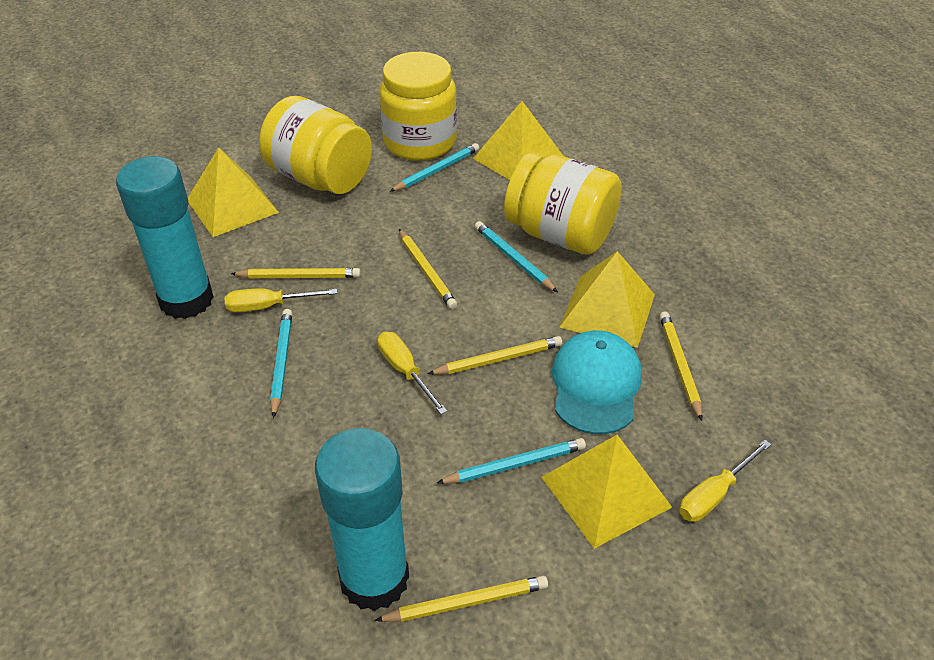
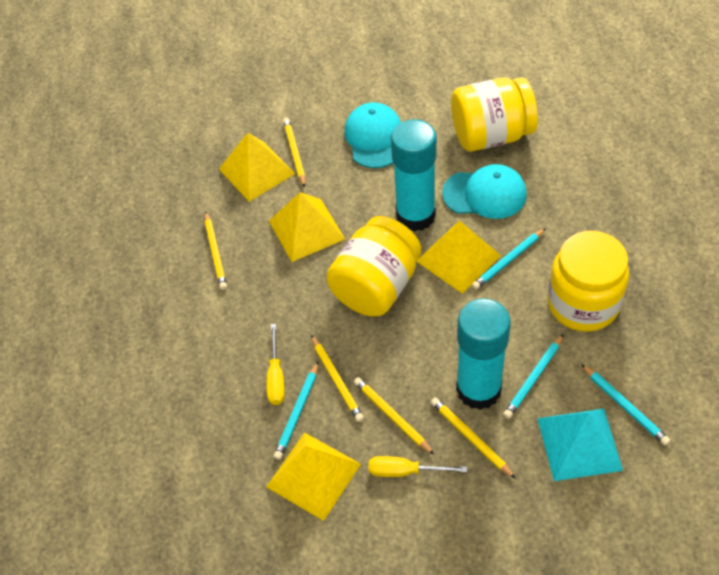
turquoise cap: [552,330,642,434] = 1 -> [345,102,401,168] [442,164,527,219] = 2
turquoise pyramid: none = 0 -> [537,408,623,481] = 1
yellow screwdriver: [224,288,337,312] [378,332,447,414] [679,440,771,522] = 3 -> [267,324,285,405] [369,456,467,477] = 2

